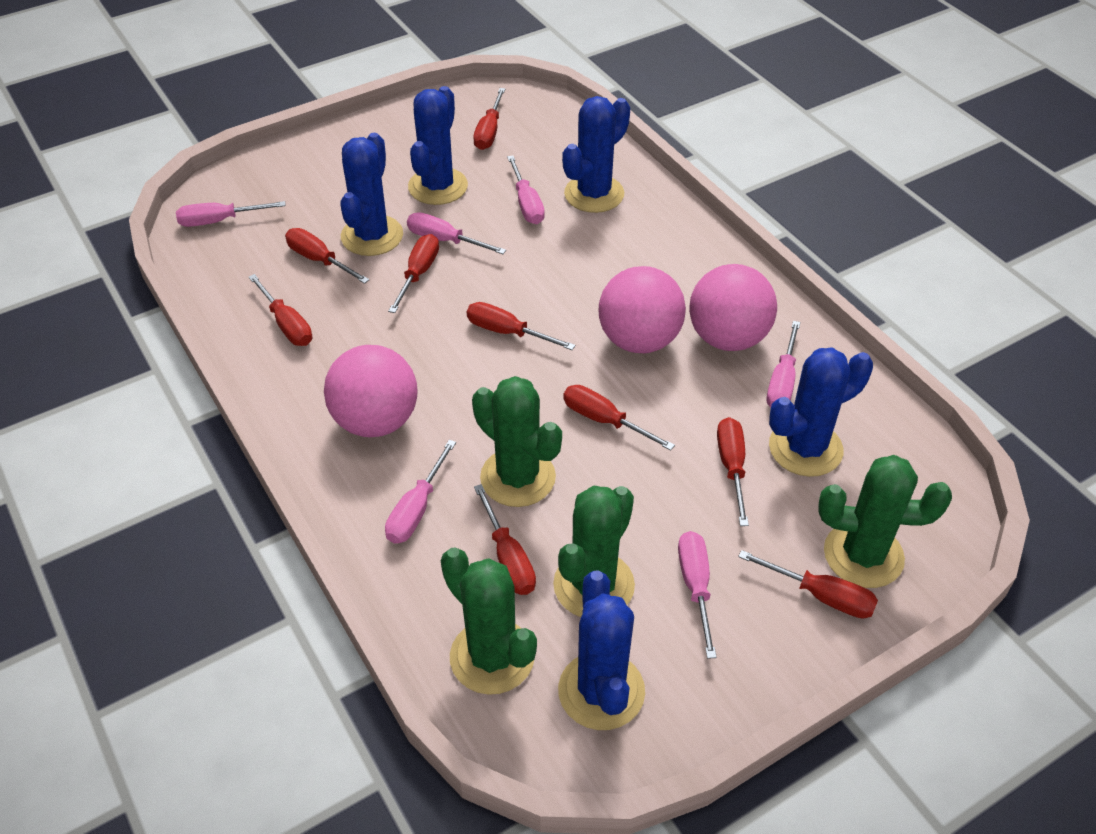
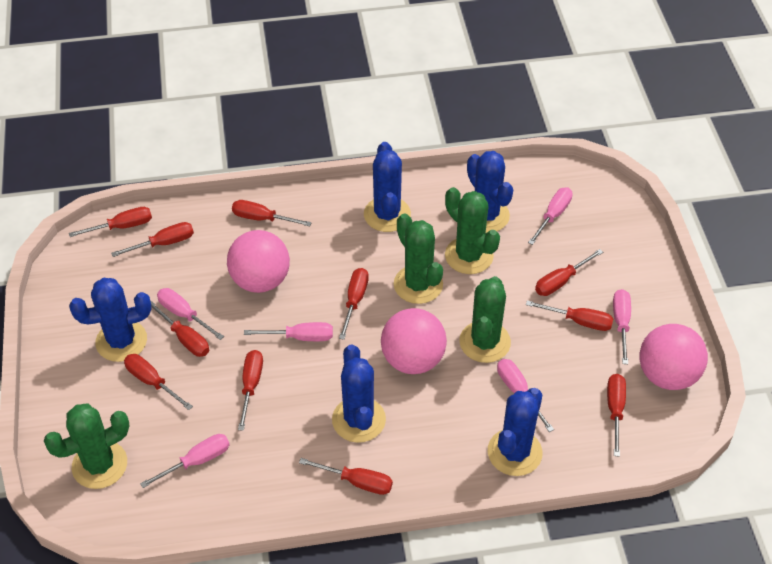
red screwdriver: [248,274,312,346] [285,228,369,284] [388,234,439,313] [467,302,575,350] [473,88,505,150] [474,484,536,595] [563,385,675,451] [717,417,749,526] [738,550,878,619] = 9 -> [69,207,152,237] [111,222,194,257] [124,354,193,410] [151,301,209,357] [232,200,312,226] [238,350,263,431] [299,458,393,495] [339,268,369,340] [526,300,614,331] [535,249,603,296] [607,374,626,457] = 11

